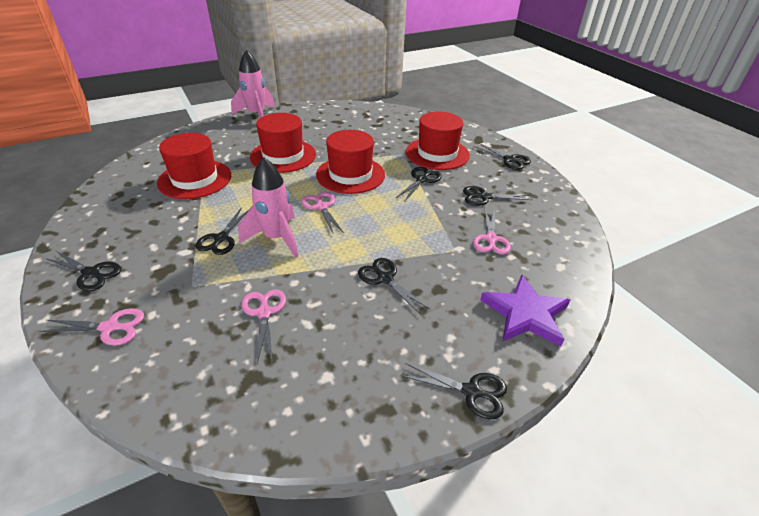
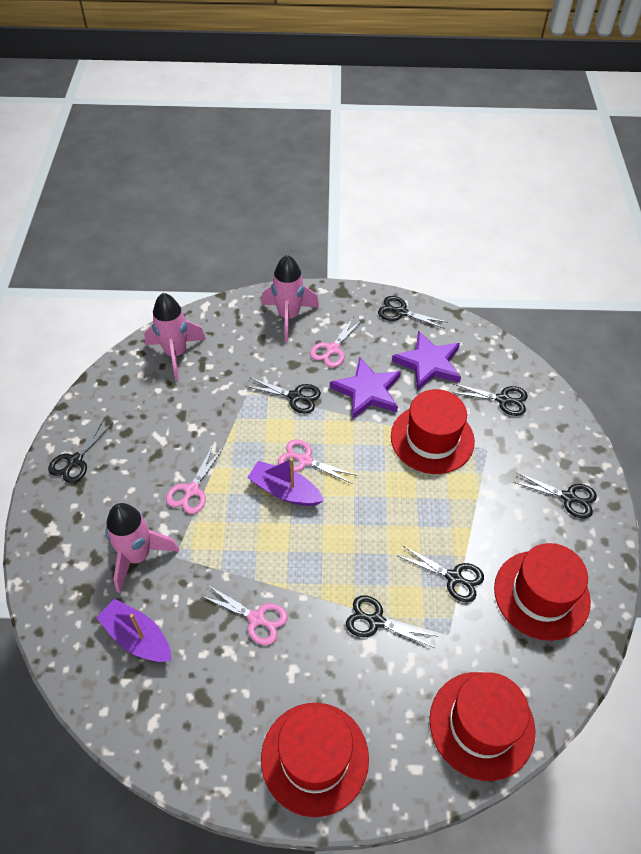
pink rocket: [231,50,275,118] [238,157,299,258] = 2 -> [106,503,179,593] [144,293,206,381] [261,255,319,342] = 3
purple boat: none = 0 -> [96,599,171,662] [247,458,324,506] = 2
purple star: [480,274,570,347] = 1 -> [330,357,401,419] [392,331,461,391] = 2

